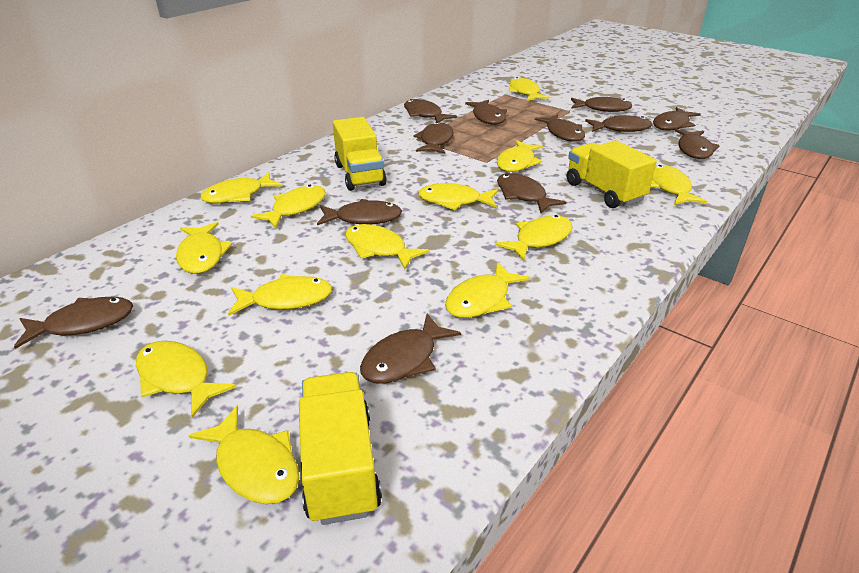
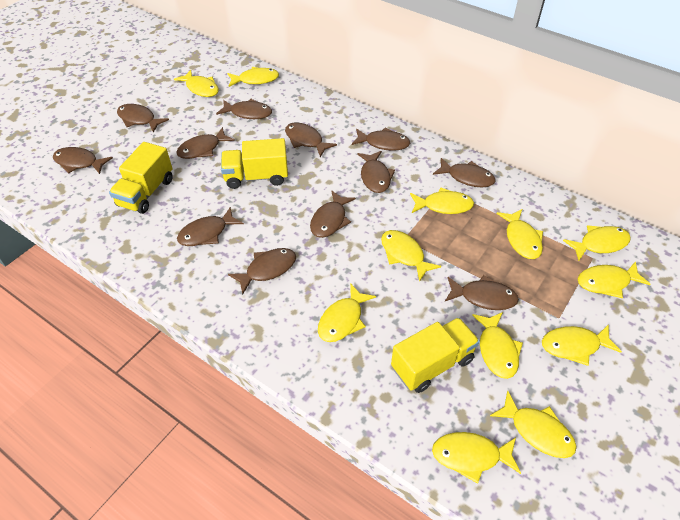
yellow fish: [136,341,236,418] [176,222,232,274] [189,405,299,504] [200,172,283,203] [228,274,332,316] [251,185,326,228] [345,224,429,269] [418,183,498,210] [445,262,530,318] [495,215,573,261] [497,140,543,172] [508,77,550,101] [651,165,707,205] = 13 -> [174,70,219,97] [227,67,279,87] [318,283,376,342] [381,230,441,282] [410,187,474,214] [432,432,521,484] [472,312,523,379] [490,391,577,458] [497,209,543,259] [542,325,622,366] [563,225,631,261] [578,261,651,298] = 12

